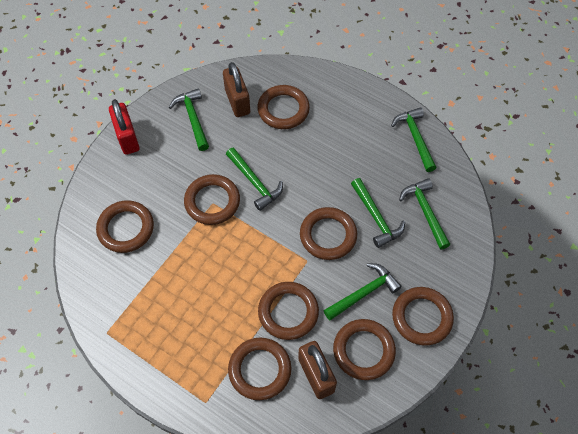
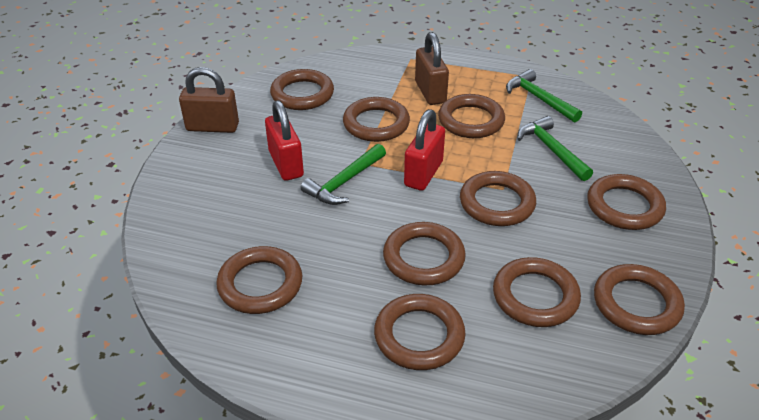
brown ring: [96,200,154,253] [184,174,240,225] [228,338,291,400] [257,85,310,129] [258,282,319,340] [300,207,357,260] [333,319,396,380] [392,287,454,346] = 8 -> [216,246,302,314] [270,69,334,110] [343,97,410,142] [374,294,466,370] [383,222,466,285] [438,94,505,138] [460,171,536,226] [493,257,581,327] [587,174,666,230] [594,264,685,335] = 10
green hammer: [169,88,209,151] [226,148,283,211] [323,263,402,320] [351,178,405,248] [391,107,436,172] [399,178,450,250] = 6 -> [301,144,386,205] [506,69,582,122] [517,116,593,181] = 3
red padlock: [109,100,140,155] = 1 -> [265,100,304,181] [404,109,445,191] = 2

